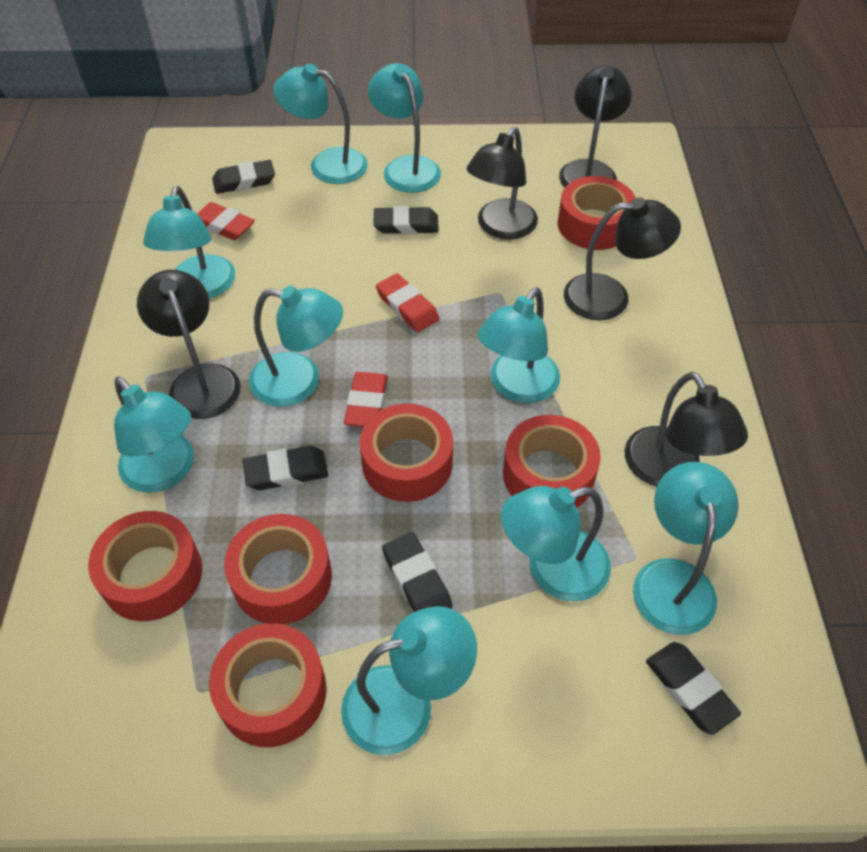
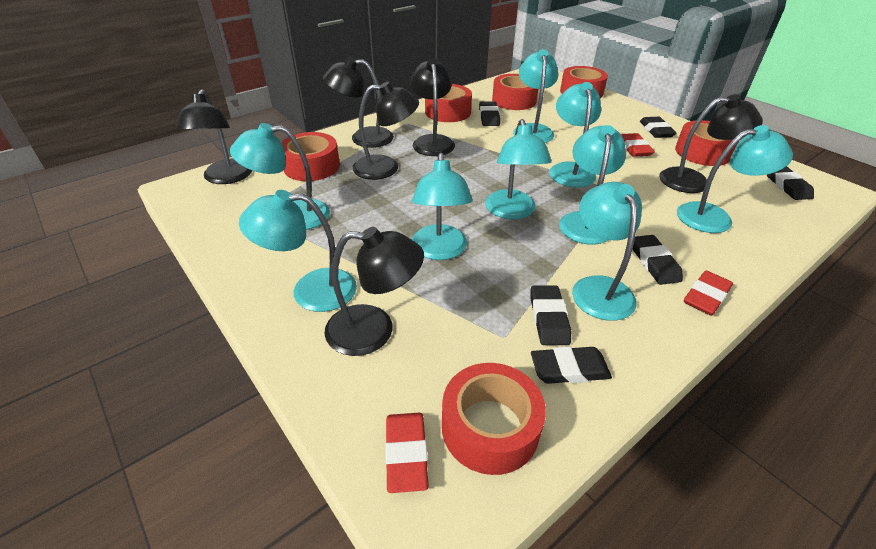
black eraser: [212,160,275,194] [243,446,328,490] [373,206,439,234] [382,532,452,612] [646,642,741,735] = 5 -> [479,102,500,126] [530,285,571,345] [531,346,612,384] [633,235,683,285] [640,117,676,138] [767,166,814,200] = 6
black lamp: [137,270,241,419] [466,127,538,240] [559,66,632,188] [564,197,681,320] [624,372,748,486] = 5 -> [176,89,252,184] [323,57,394,148] [324,227,424,356] [352,82,419,180] [410,58,455,156] [659,94,763,193] = 6

